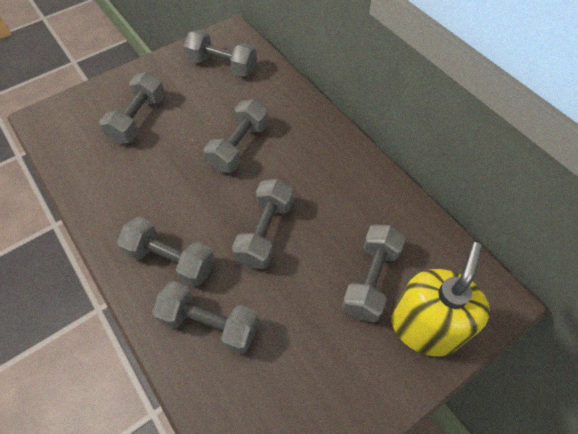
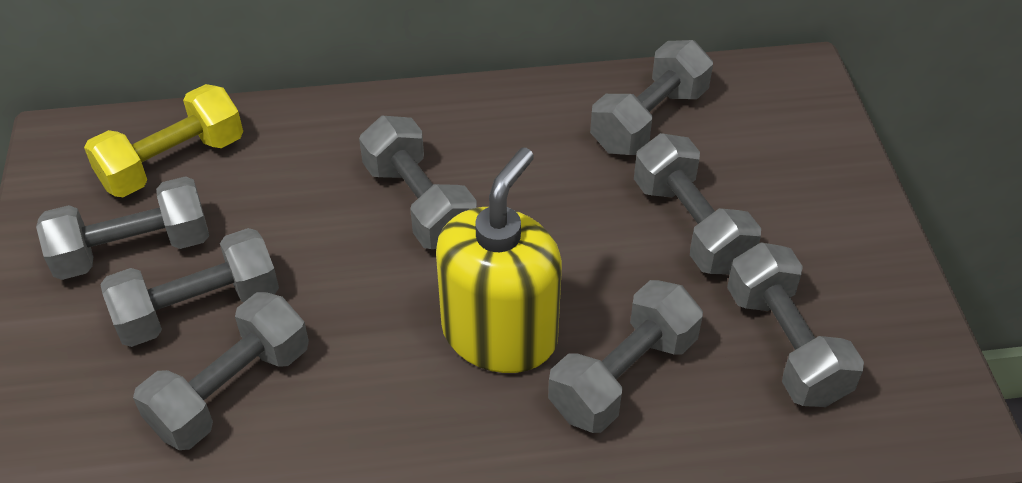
grey dumbbell: [99,72,165,144] [117,217,215,287] [152,281,259,354] [184,30,257,77] [204,99,268,173] [232,179,293,269] [342,224,406,322] = 7 -> [36,176,209,280] [100,228,279,347] [133,292,309,450] [359,116,477,249] [548,280,703,433] [590,40,713,155] [634,133,761,275] [727,242,864,407] = 8
yellow dumbbell: none = 0 -> [84,84,243,197] = 1

